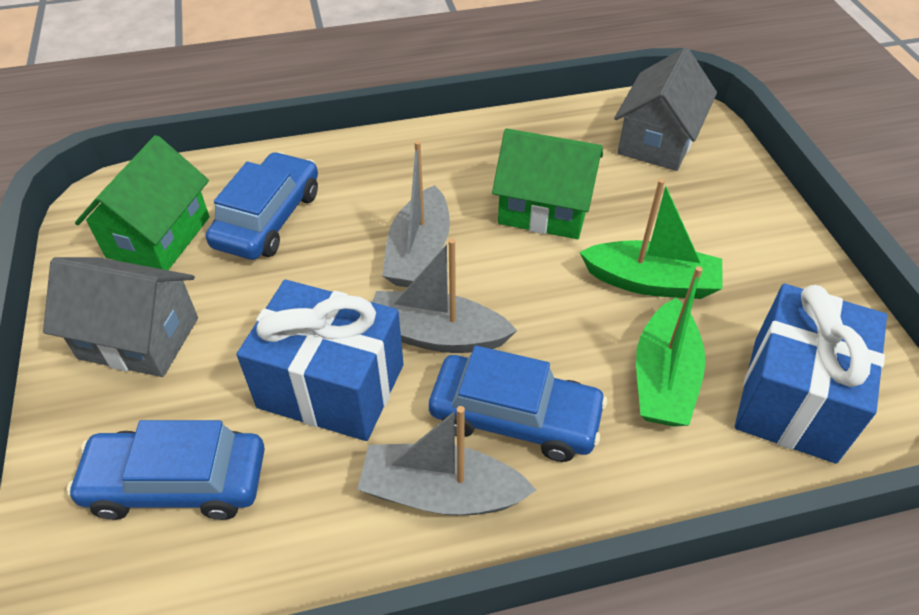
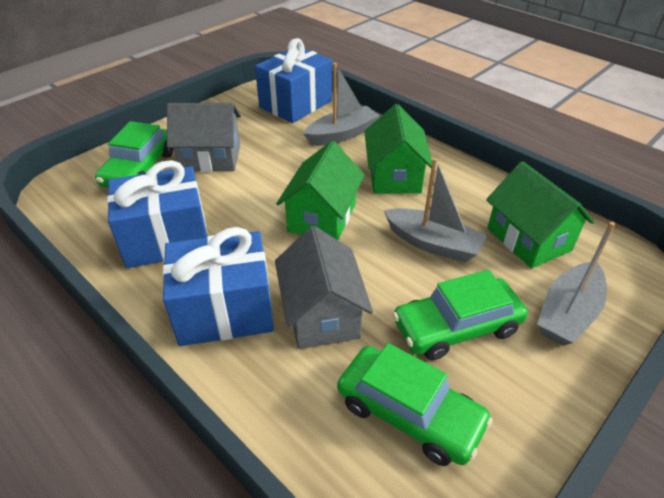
blue car: [67,420,265,520] [206,152,318,260] [429,346,607,462] = 3 -> none = 0
blue gift: [237,280,403,441] [735,284,887,464] = 2 -> [107,160,208,268] [163,227,274,346] [255,38,332,123] = 3
green boat: [579,179,722,299] [636,266,706,427] = 2 -> none = 0
green car: none = 0 -> [95,121,173,188] [337,343,493,466] [392,270,528,360] = 3
green house: [75,135,210,270] [492,129,603,239] = 2 -> [276,141,365,240] [364,104,432,194] [486,161,594,268] = 3

